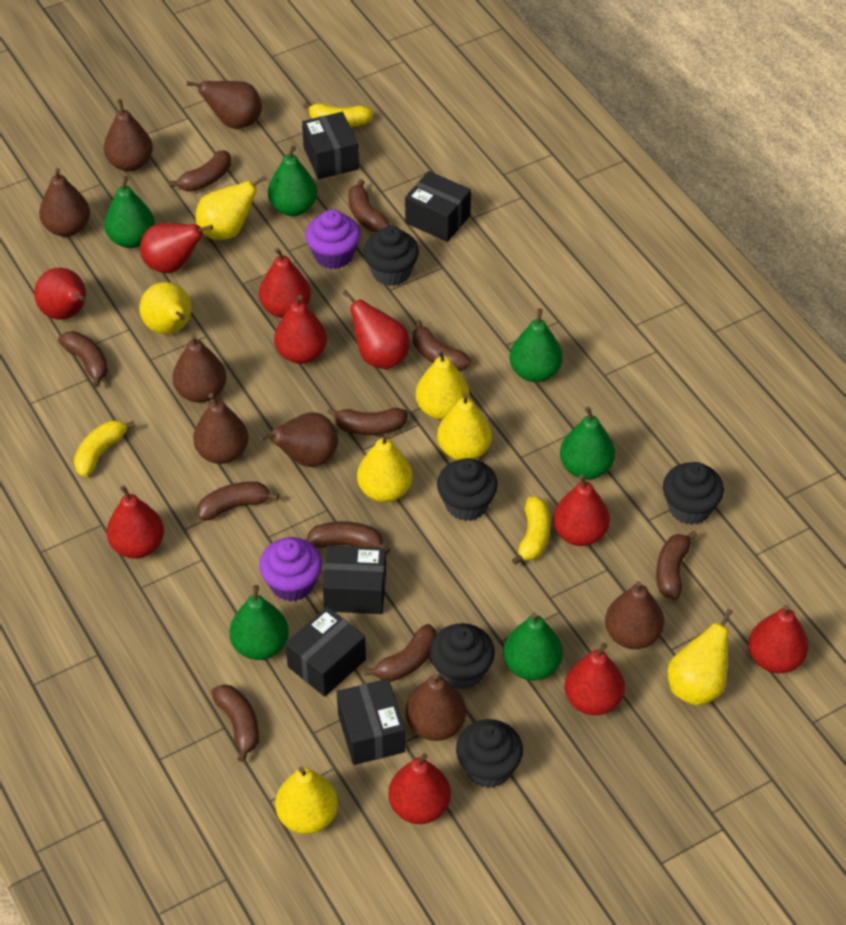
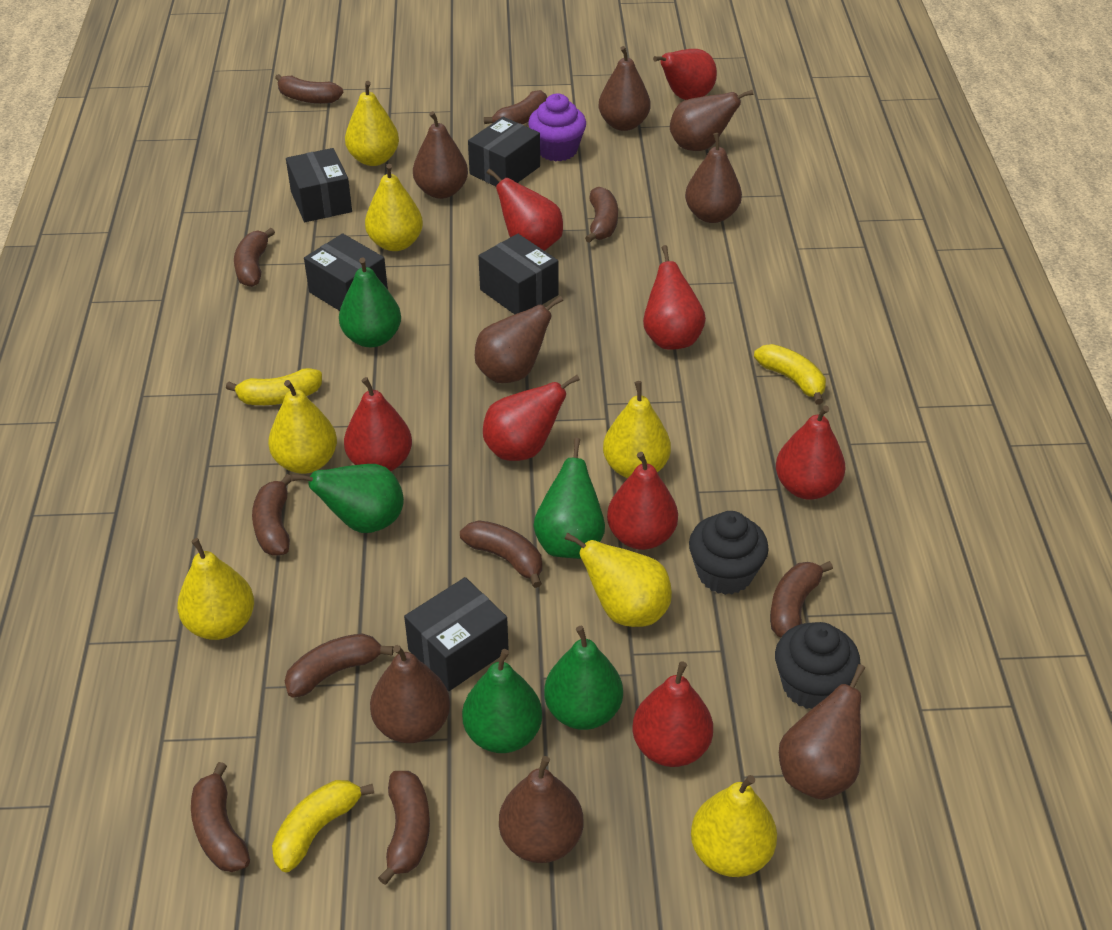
black cupcake: [364,226,419,286] [430,623,495,690] [437,458,498,521] [456,719,523,788] [663,462,724,525] = 5 -> [689,511,769,595] [775,622,860,709] = 2
green pear: [104,176,155,248] [230,585,289,660] [268,146,317,216] [503,612,563,681] [510,308,563,382] [560,406,615,479] = 6 -> [291,464,404,533] [339,257,401,347] [462,649,542,753] [533,438,605,559] [544,626,623,730] = 5
purple cupcake: [259,537,322,602] [305,209,360,269] = 2 -> [528,93,586,162] = 1
red pear: [34,268,86,320] [107,485,164,558] [140,223,213,273] [259,248,311,318] [274,295,327,364] [342,290,409,369] [388,753,451,824] [553,475,610,546] [564,643,625,715] [748,605,809,673] = 10 -> [344,377,412,471] [483,375,580,461] [487,169,563,251] [607,452,678,550] [632,662,713,767] [643,245,706,350] [653,49,717,100] [776,406,845,500] = 8

